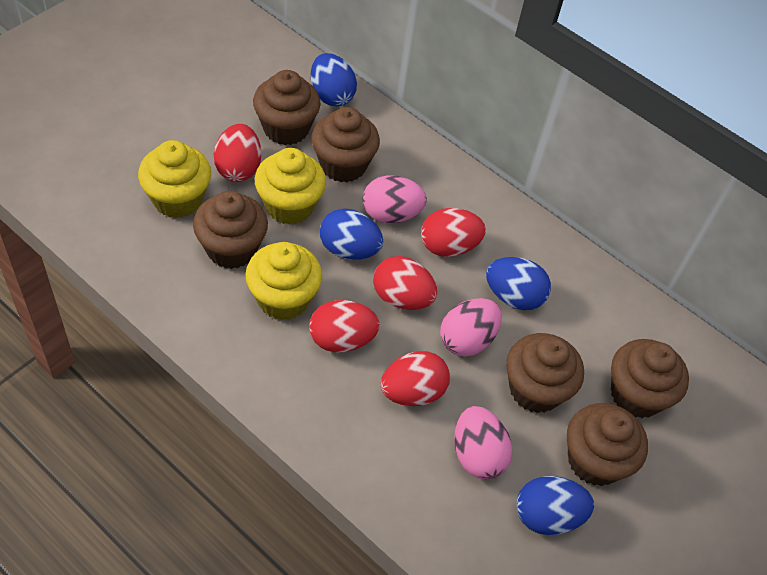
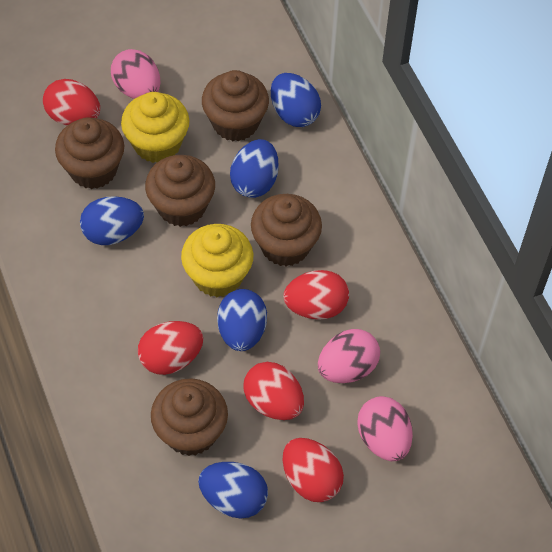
blue egg: [311,53,357,106] [320,209,383,260] [486,257,551,310] [516,476,594,535] = 4 -> [80,196,144,245] [198,462,268,519] [217,289,267,351] [230,139,279,198] [271,73,321,127] = 5
brown cupcake: [193,191,268,269] [253,70,321,145] [311,107,380,183] [506,333,584,413] [567,403,648,486] [611,339,689,418] = 6 -> [55,118,124,189] [145,155,215,227] [151,378,228,456] [202,70,269,141] [251,194,322,267] = 5
yellow cupcake: [138,140,211,218] [245,242,322,320] [255,148,326,225] = 3 -> [121,92,189,163] [181,224,254,297] = 2

